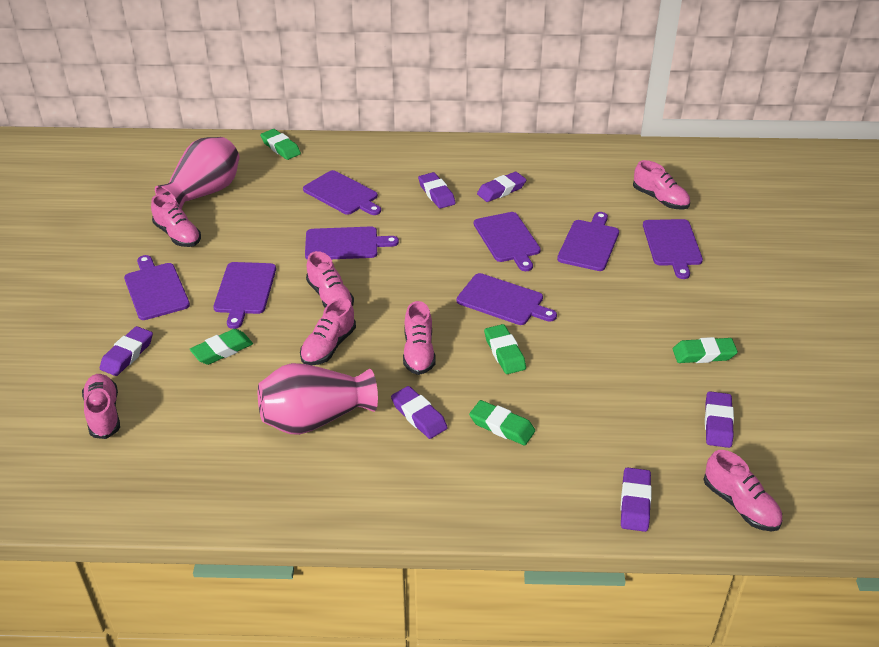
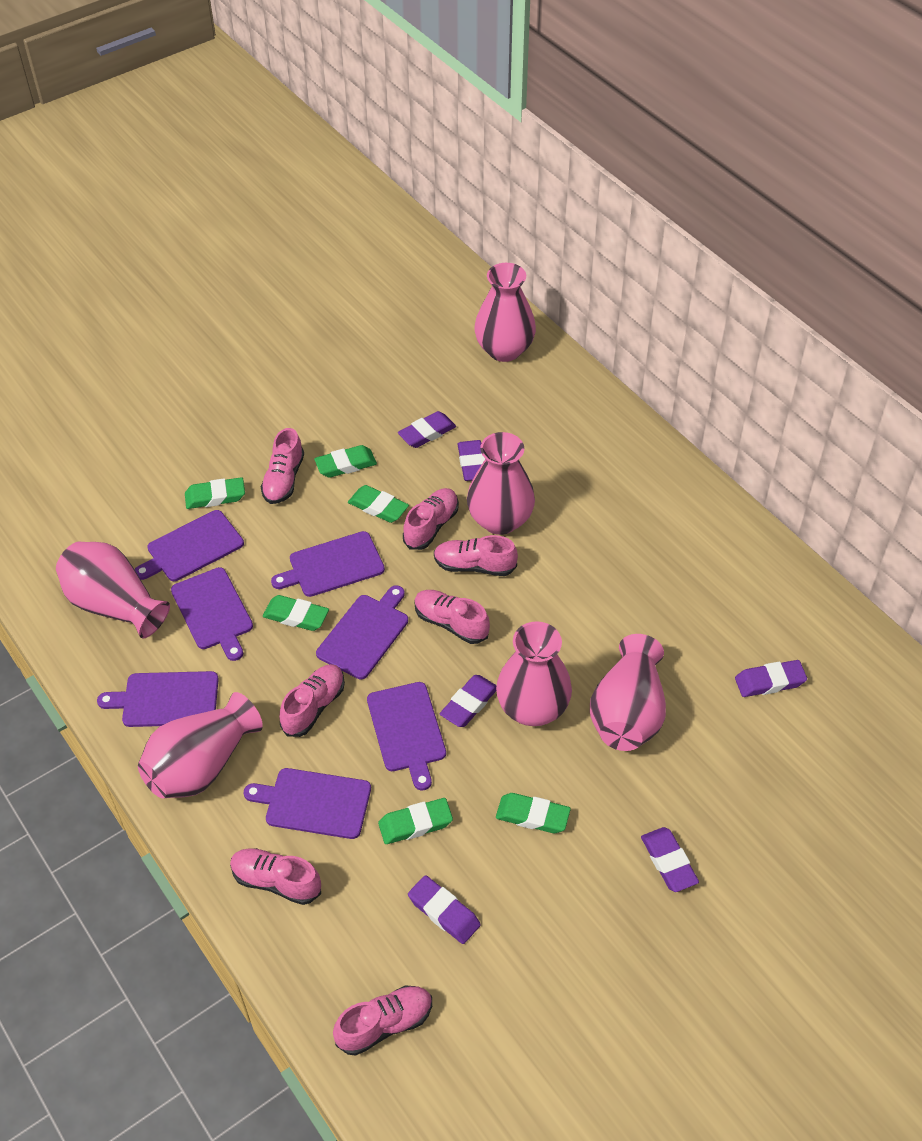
green eraser: [190,329,253,365] [260,129,301,160] [469,400,535,445] [484,324,526,374] [673,337,738,363] = 5 -> [185,477,245,509] [263,595,329,631] [314,445,377,478] [348,485,409,523] [378,798,453,844] [496,793,571,833] = 6
pink vase: [155,137,240,210] [258,363,378,435] = 2 -> [56,542,170,639] [138,692,263,798] [467,432,535,535] [474,263,536,362] [496,621,572,726] [590,634,666,751] = 6
purple cutting board: [124,255,190,320] [213,262,276,329] [303,170,381,215] [305,226,399,260] [456,273,557,325] [474,212,541,271] [557,212,619,271] [643,219,703,279] = 8 -> [97,671,219,727] [135,510,244,581] [171,567,253,661] [244,768,371,839] [271,531,385,597] [316,585,408,679] [367,682,446,790] = 7

